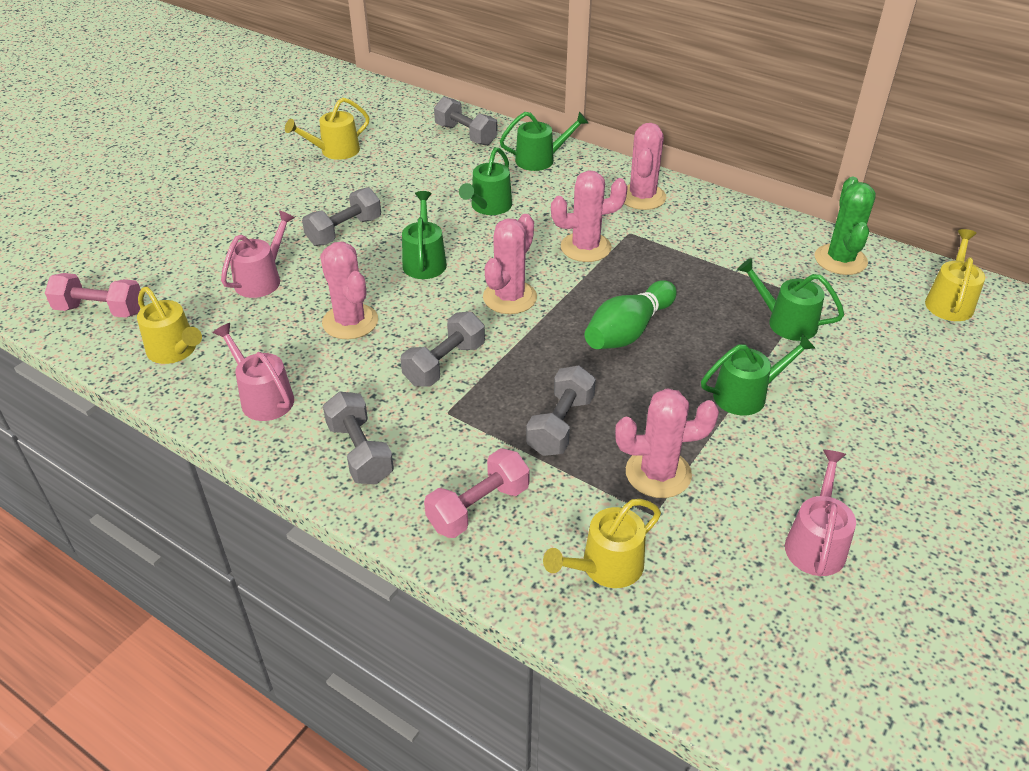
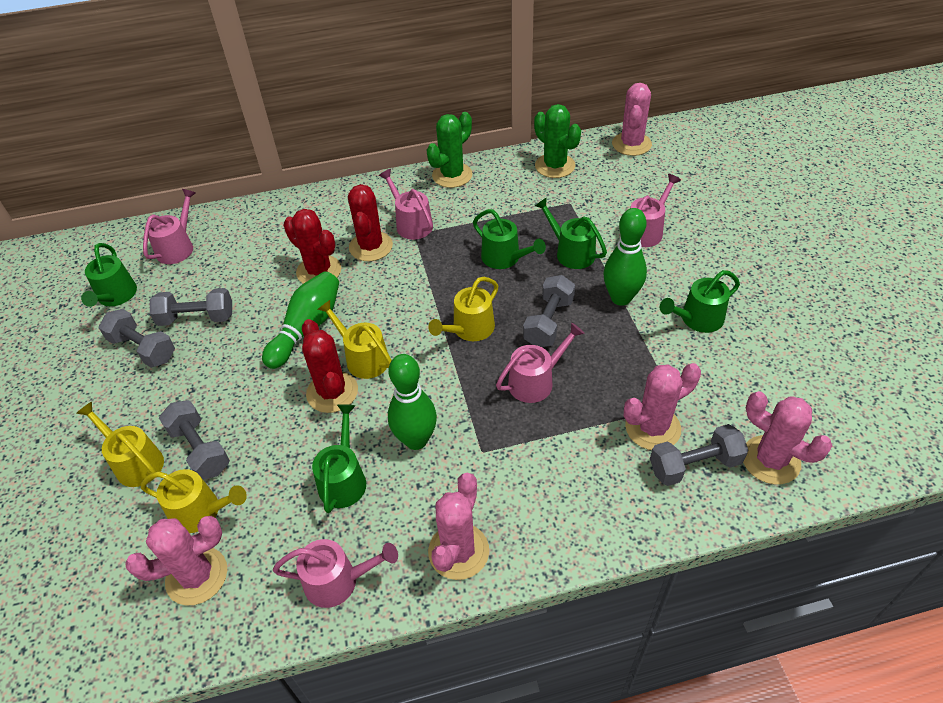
green bowling pin: [585,280,677,349] = 1 -> [262,271,339,369] [388,354,437,450] [604,208,647,306] = 3
green cactus: [815,177,876,275] = 1 -> [427,112,472,188] [534,104,581,178] = 2
pink dumbbell: [45,273,141,318] [424,448,530,538] = 2 -> none = 0
pink watering can: [213,323,294,421] [221,210,295,298] [785,450,856,576] = 3 -> [143,189,196,264] [273,539,398,608] [379,169,433,240] [496,323,585,403] [630,174,681,247] = 5
red cactus: none = 0 -> [283,209,341,284] [302,319,358,413] [348,184,393,261] = 3

